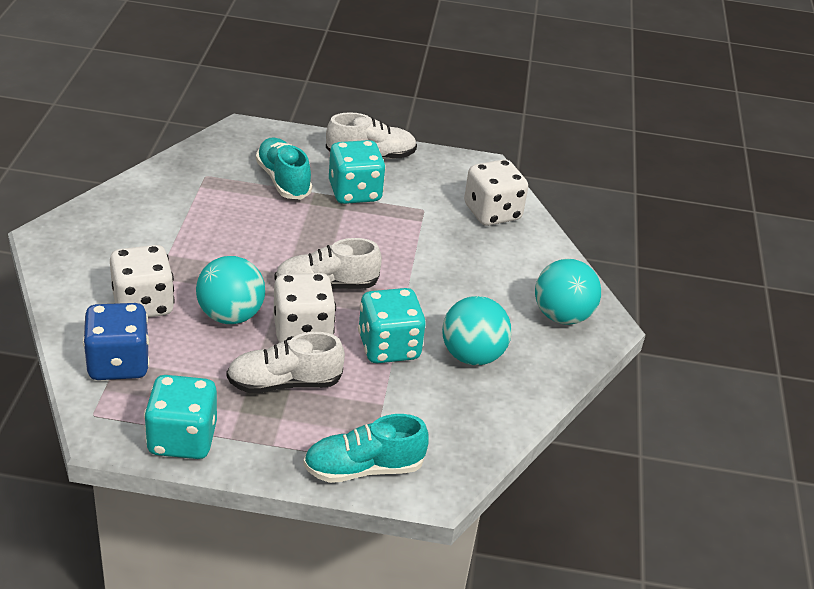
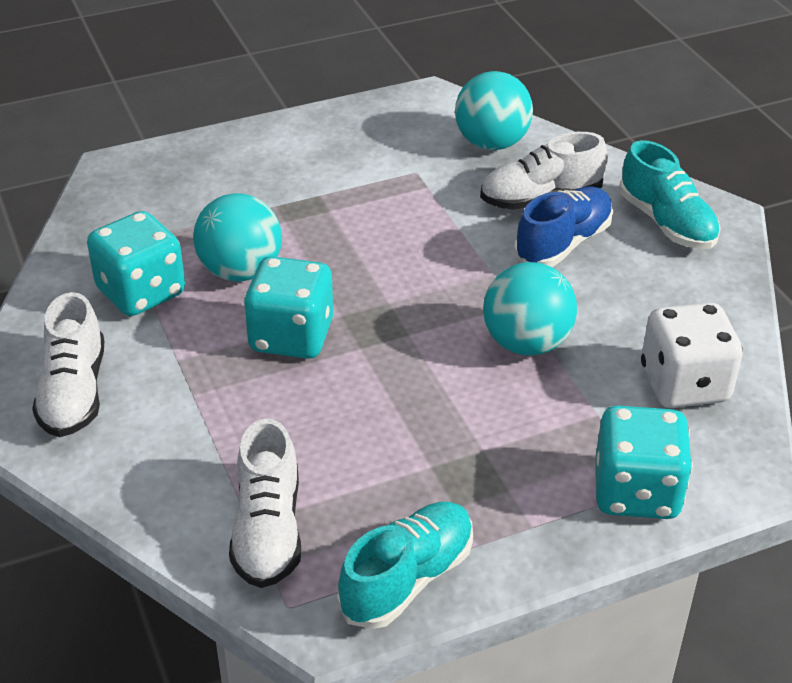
blue dice: [83,303,150,380] = 1 -> none = 0
blue shoe: none = 0 -> [514,187,613,267] = 1
white dice: [110,245,175,317] [274,273,336,343] [464,159,528,226] = 3 -> [641,303,743,408] = 1

